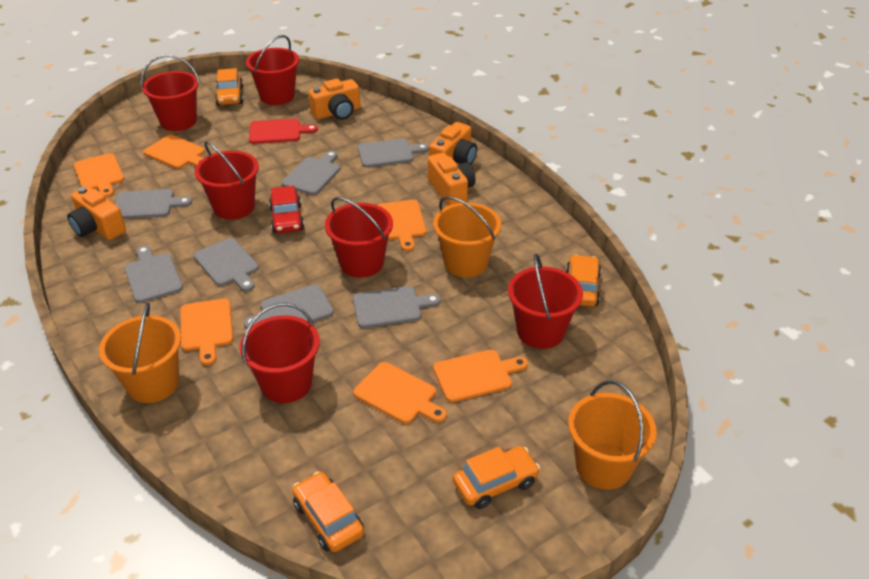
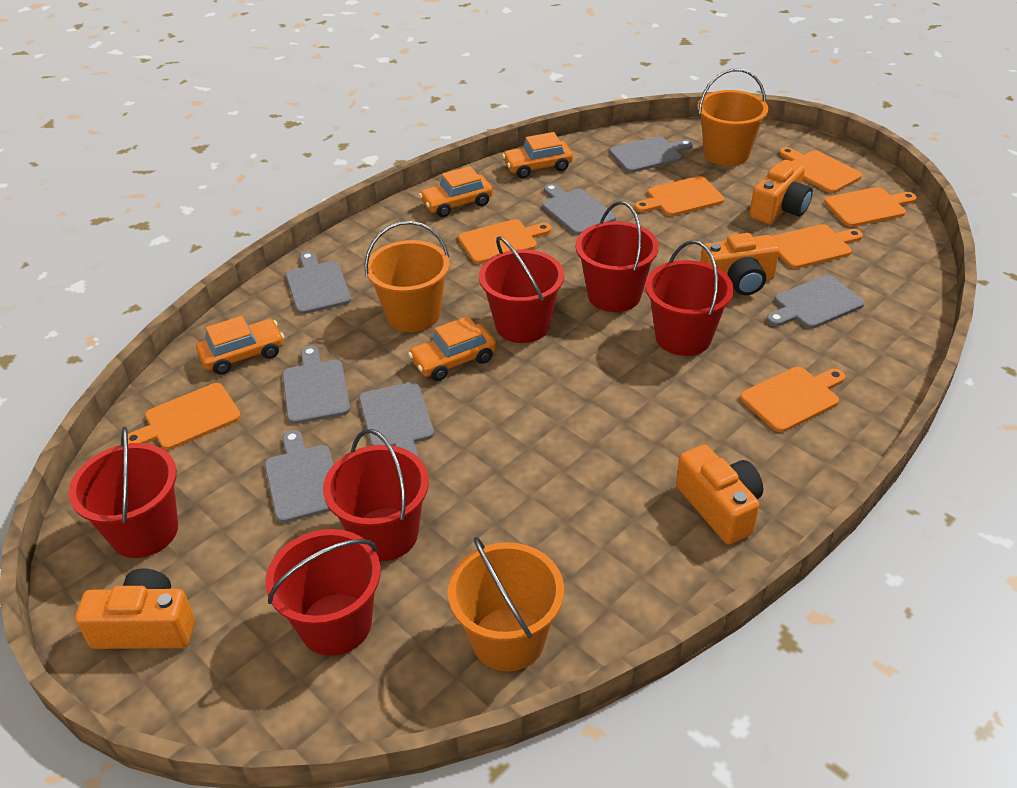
orange cutting board: [74,153,124,197] [143,135,205,169] [180,299,233,365] [353,362,447,424] [378,200,426,251] [433,350,528,402] = 6 -> [128,383,241,450] [458,219,552,264] [634,176,725,216] [740,367,845,432] [772,224,863,269] [779,147,862,193] [824,187,917,227] = 7
red car: [269,186,304,233] = 1 -> none = 0
red cutting board: [249,119,318,144] = 1 -> none = 0

